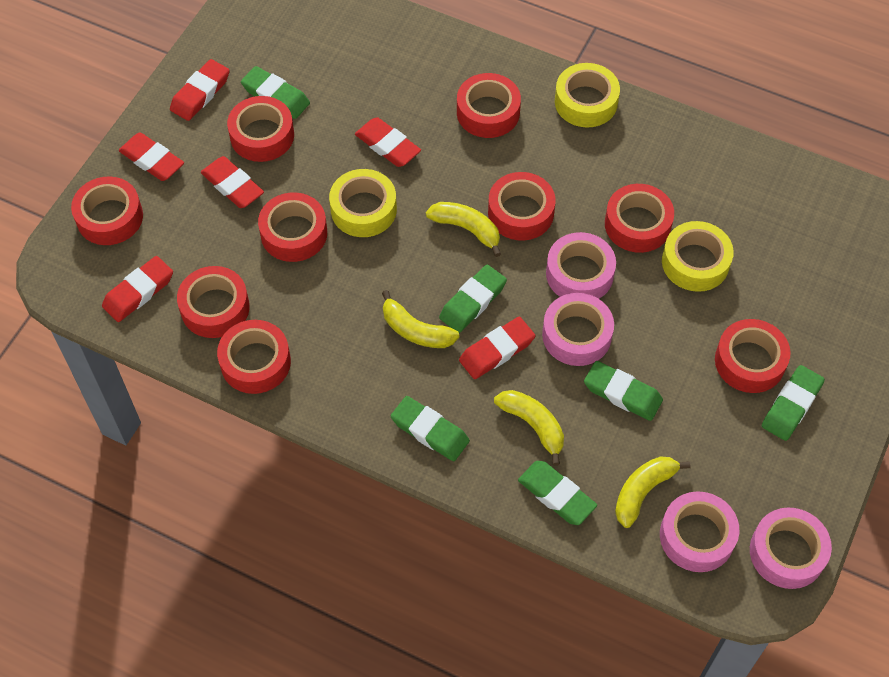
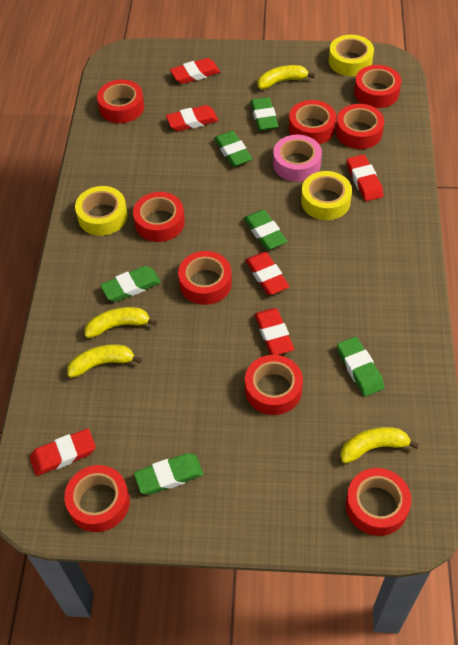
pink tape: [542,293,614,366] [546,232,616,299] [660,491,739,572] [750,507,832,589] = 4 -> [273,135,322,182] = 1

